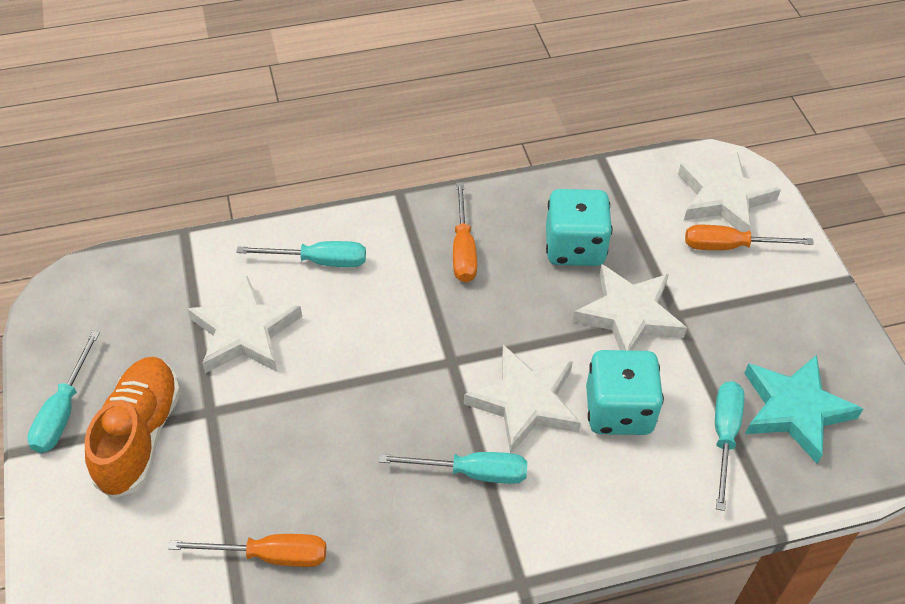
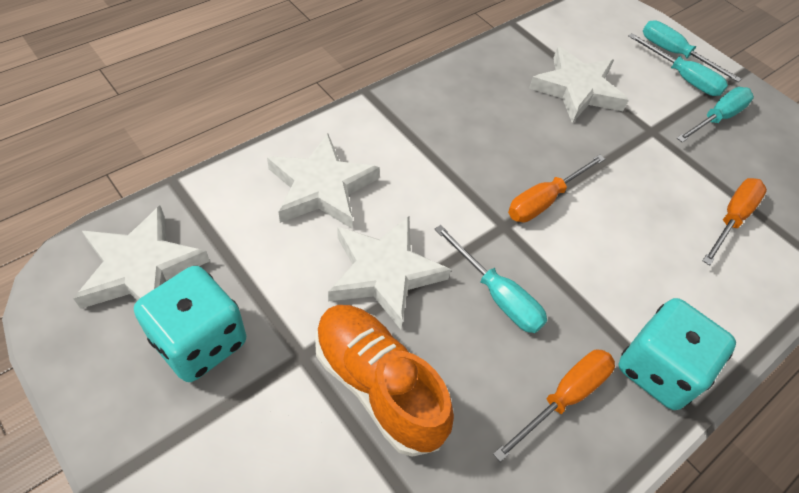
turquoise star: [744,355,863,464] = 1 -> none = 0

